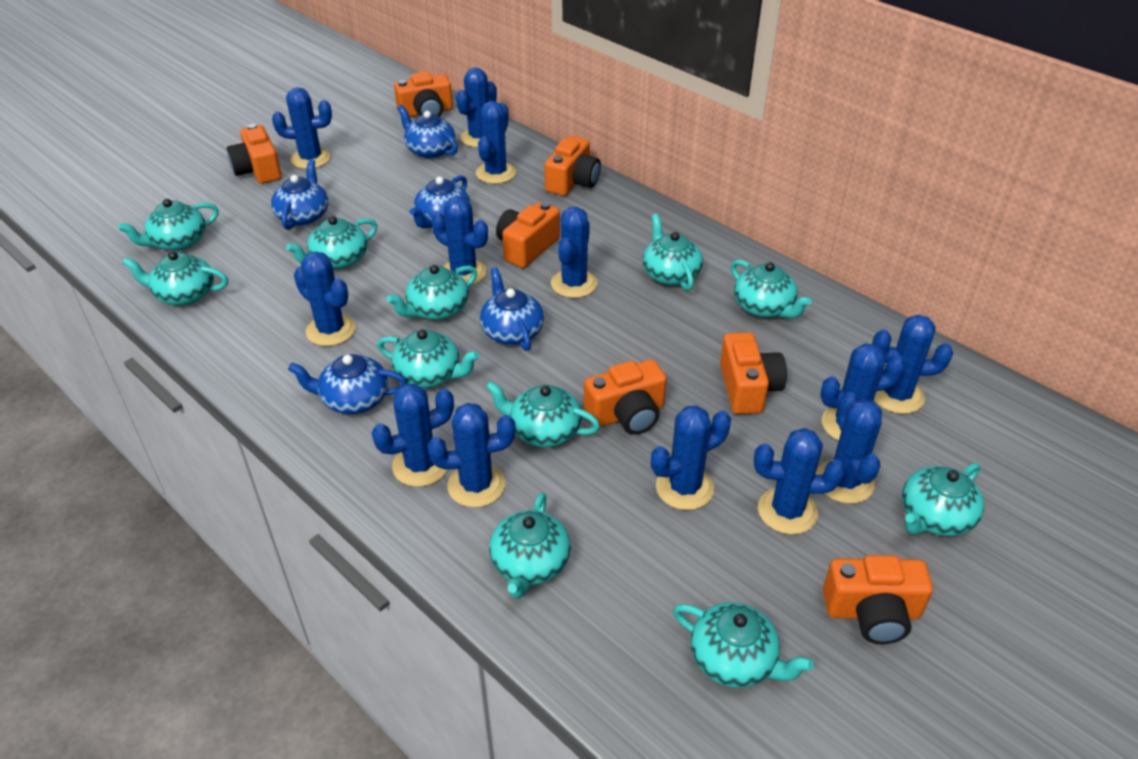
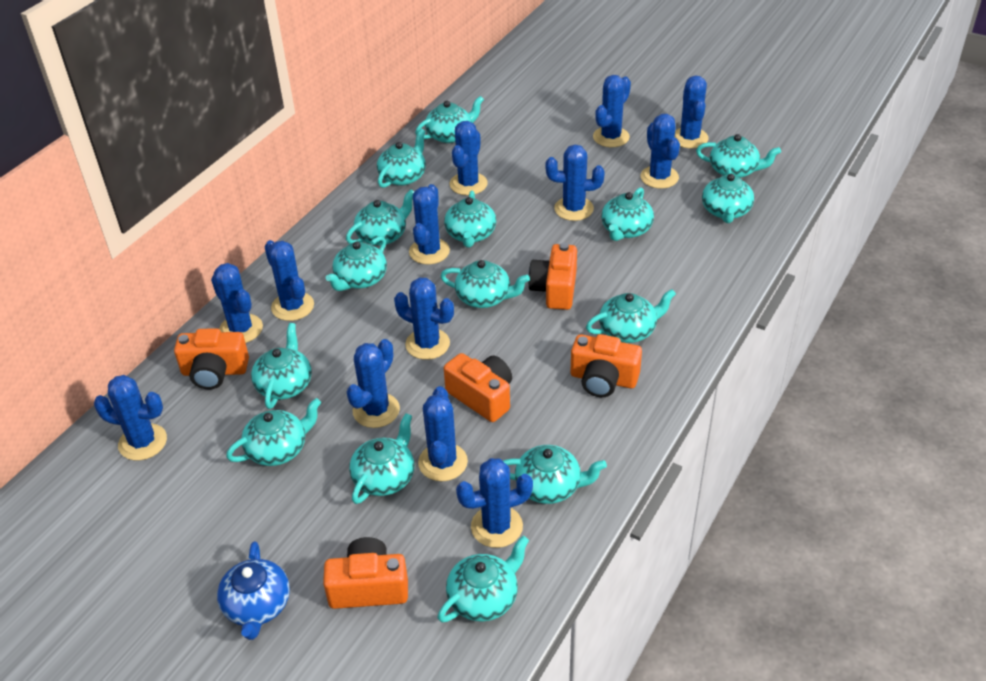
blue teapot: [271,159,328,230] [288,354,407,414] [397,105,458,159] [410,175,470,228] [480,267,544,351] = 5 -> [217,541,290,640] = 1
orange camera: [227,124,282,184] [394,71,453,117] [496,202,560,268] [544,136,601,196] [584,359,667,435] [720,332,787,414] [823,555,933,644] = 7 -> [174,328,249,390] [323,537,408,609] [444,353,512,422] [528,243,577,310] [571,334,642,397] = 5
turquoise teapot: [118,199,219,251] [122,251,228,306] [286,216,377,269] [377,330,479,388] [387,265,477,320] [486,381,600,447] [489,492,571,599] [643,214,703,290] [673,602,814,688] [731,260,812,318] [902,463,984,536] = 11 -> [226,398,321,466] [251,323,312,409] [326,236,387,291] [346,189,414,246] [349,413,414,504] [377,129,426,188] [415,96,484,143] [438,536,529,622] [440,260,530,308] [444,190,496,247] [503,445,607,504] [586,289,676,343] [601,187,654,241] [696,134,781,178] [702,168,754,223] = 15

